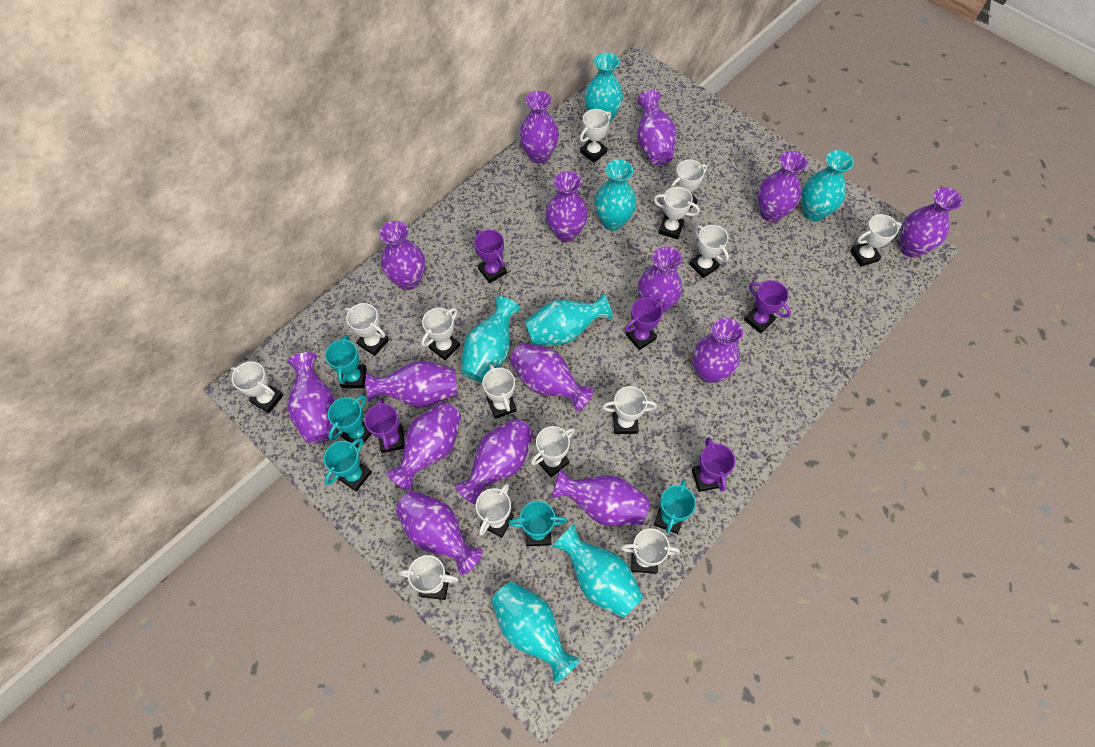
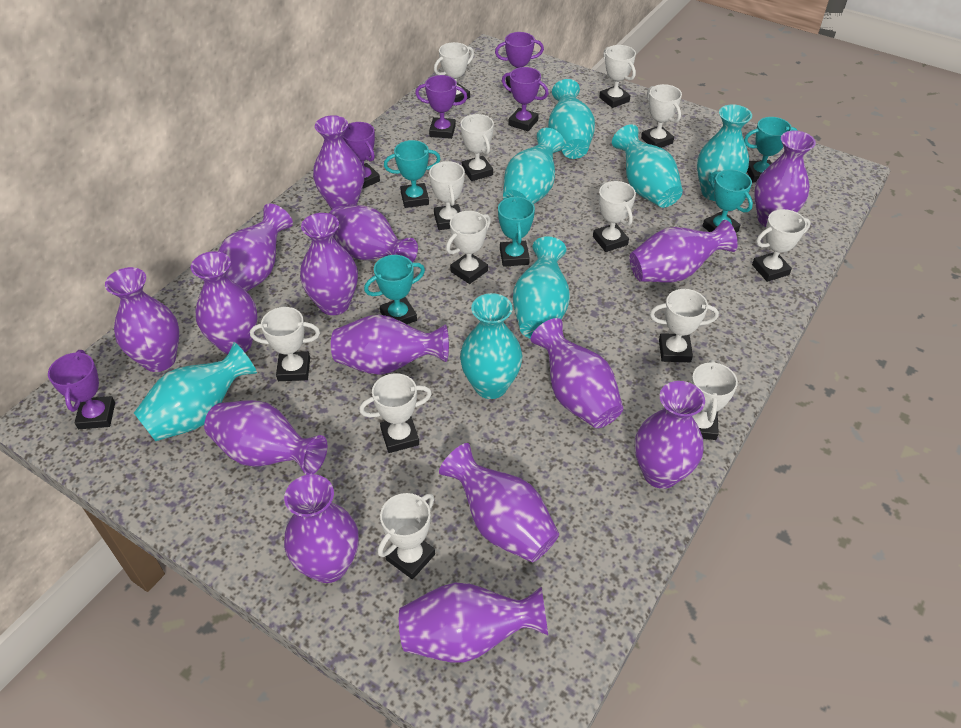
white trophy: [231,361,284,413] [344,303,389,356] [399,555,459,600] [421,308,460,361] [476,483,514,538] [482,364,517,419] [531,426,574,477] [580,109,611,163] [602,386,657,434] [620,528,680,574] [653,187,700,239] [670,160,707,208] [689,225,729,278] [850,214,902,267] = 14 -> [250,307,320,381] [359,373,432,453] [378,493,435,579] [429,161,465,230] [434,42,474,106] [446,211,491,284] [460,114,494,181] [593,181,636,252] [599,45,636,108] [641,84,682,148] [650,289,719,362] [691,360,738,440] [752,209,811,282] = 13

